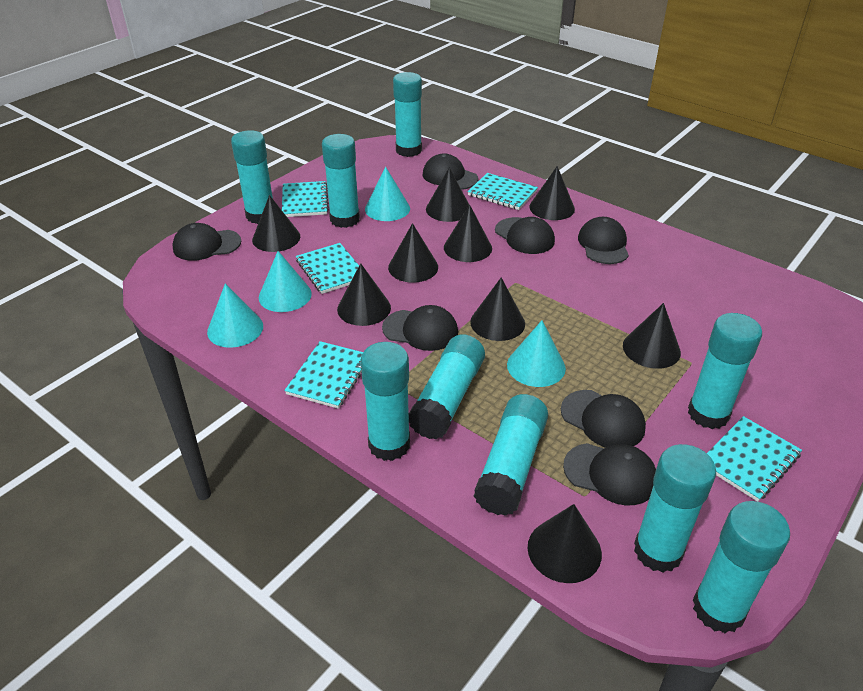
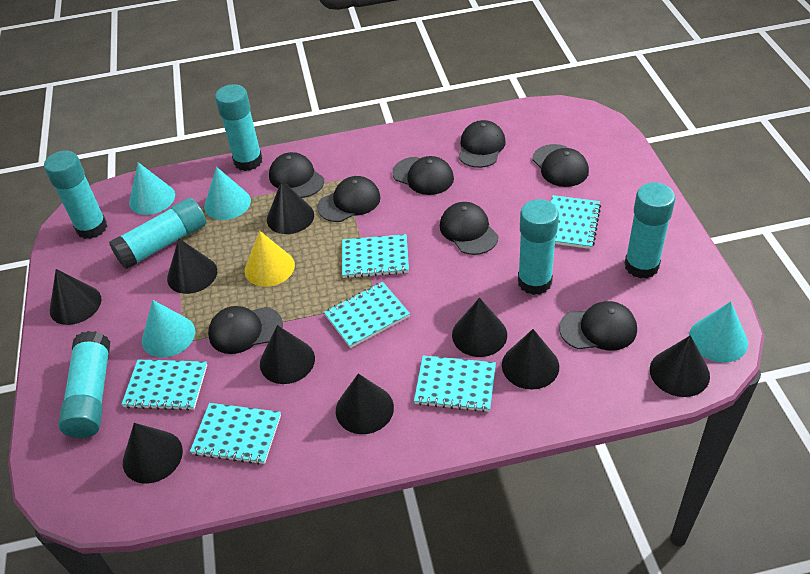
black cap: [172,223,241,261] [382,305,458,351] [423,154,478,190] [495,217,555,254] [561,390,646,448] [563,443,656,505] [578,217,629,264] = 7 -> [208,306,283,354] [269,152,324,198] [317,176,381,222] [392,156,454,195] [440,202,498,255] [458,120,506,168] [532,144,589,187] [559,301,637,351] = 8
turquoise glue stick: [231,130,273,224] [322,134,360,228] [361,342,410,461] [393,72,422,157] [409,334,485,440] [474,394,548,516] [634,444,716,573] [688,313,762,429] [693,501,790,633] = 9 -> [44,151,107,239] [58,331,110,438] [109,198,206,269] [215,84,263,171] [518,199,559,295] [624,182,675,278] = 6
turquoise notebook: [282,181,329,217] [284,341,363,409] [296,243,359,294] [467,173,538,210] [707,416,802,502] = 5 -> [121,359,207,411] [190,403,281,465] [324,282,410,348] [342,234,409,278] [414,355,496,412] [551,195,601,249] = 6
yellow cone: none = 0 -> [245,231,295,287] = 1

